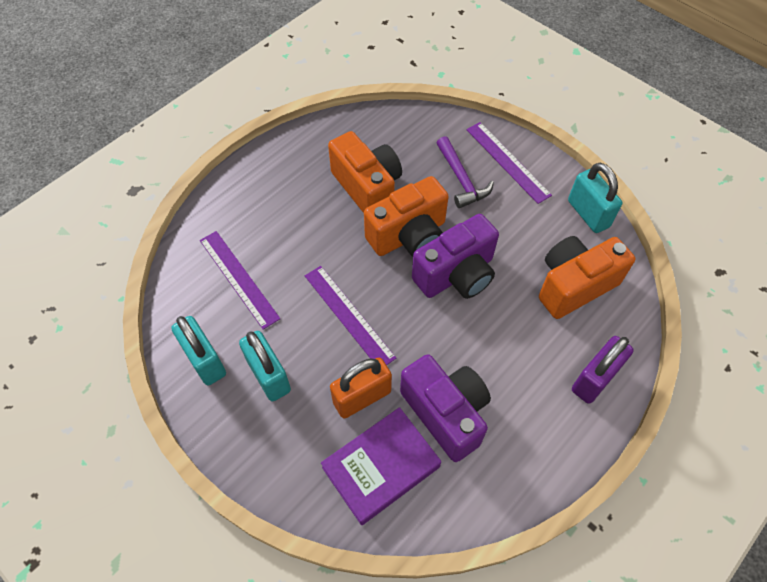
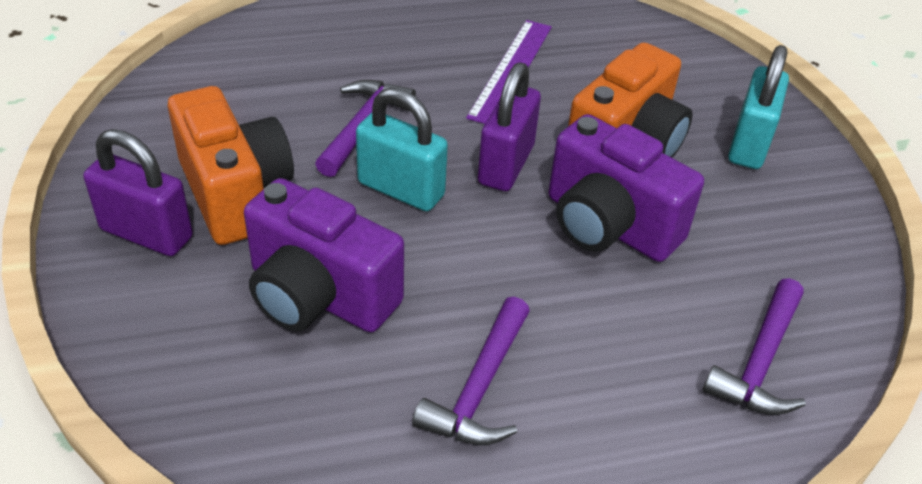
orange camera: [328,131,402,213] [364,176,449,257] [539,236,635,319] = 3 -> [168,86,294,245] [568,42,692,158] = 2
orange padlock: [330,358,392,418] = 1 -> none = 0
purple book: [321,407,441,525] = 1 -> none = 0
purple hammer: [437,136,494,208] = 1 -> [315,80,416,177] [412,297,530,445] [703,278,805,415] = 3
purple padlock: [572,336,634,404] = 1 -> [84,129,193,256] [478,63,541,191] = 2
purple ruler: [200,231,281,330] [305,266,396,365] [466,122,552,204] = 3 -> [466,20,552,124] = 1
turquoise padlock: [171,316,226,386] [239,331,291,401] [568,163,622,233] = 3 -> [356,88,448,211] [728,45,789,169] = 2

